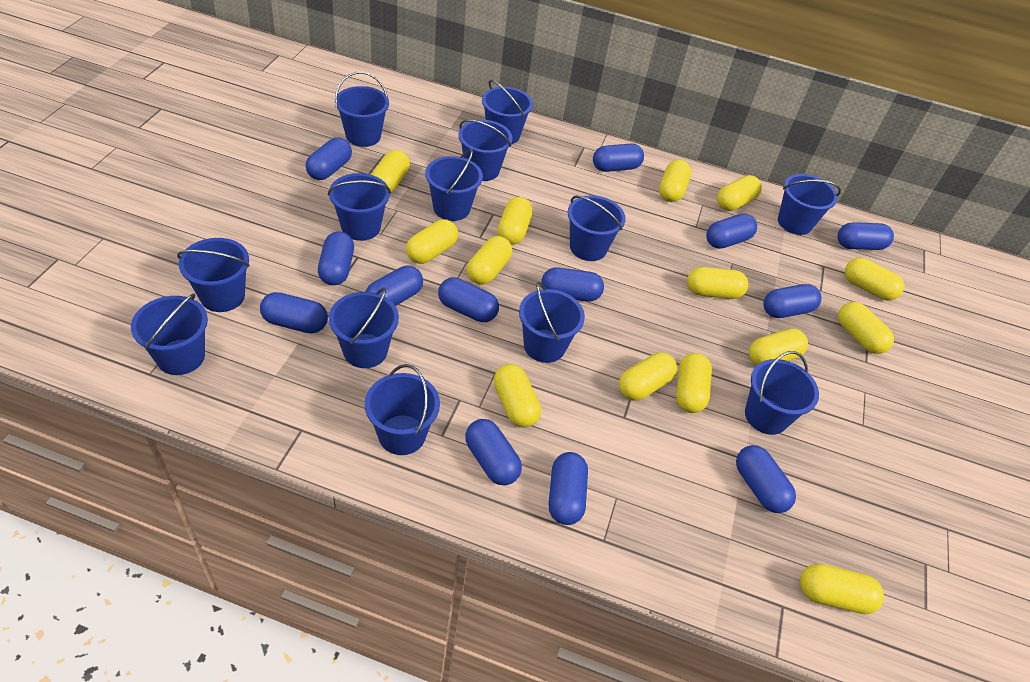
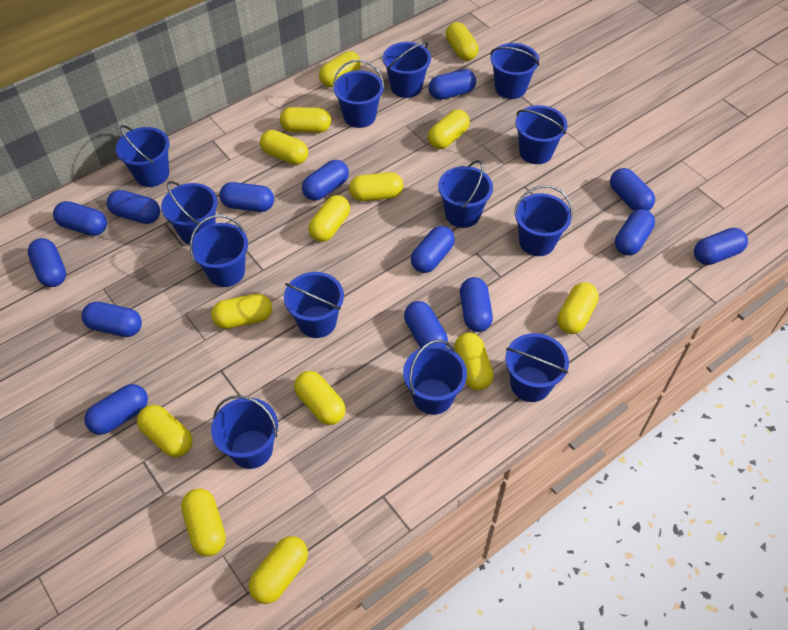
blue capsule: [260,292,328,333] [306,138,352,180] [318,232,354,285] [365,266,423,306] [438,277,499,322] [465,419,522,485] [541,267,604,301] [549,452,588,525] [593,144,644,172] [706,214,757,249] [736,445,796,513] [763,284,822,318] [838,222,894,250] = 13 -> [27,238,66,287] [53,201,107,236] [81,302,142,337] [84,384,148,435] [107,190,160,224] [219,182,274,212] [302,160,349,201] [404,301,448,348] [411,226,455,273] [429,69,476,100] [460,277,493,332] [610,168,655,211] [615,209,655,255] [694,228,748,265] = 14

